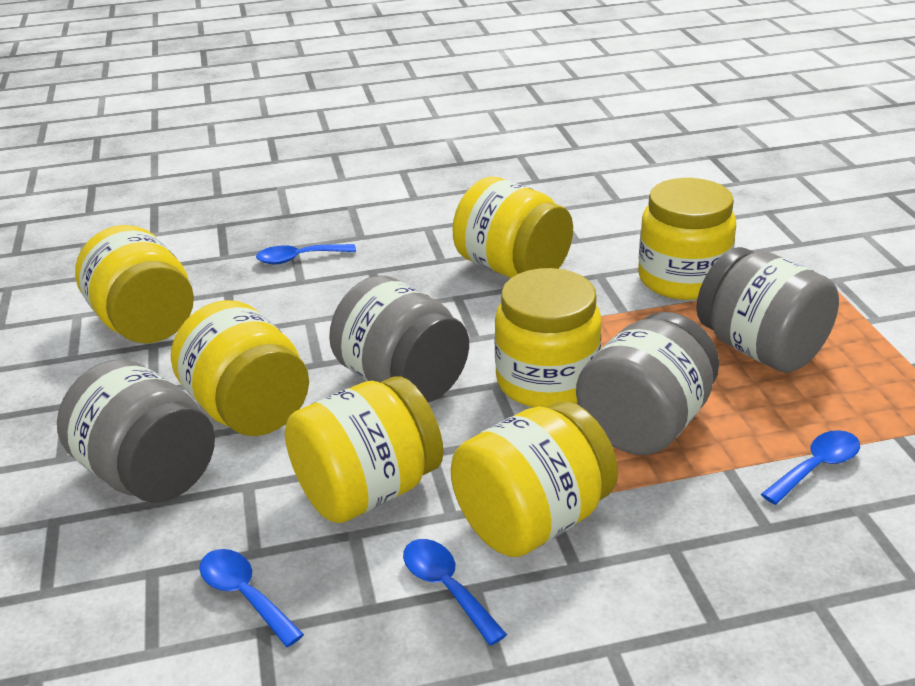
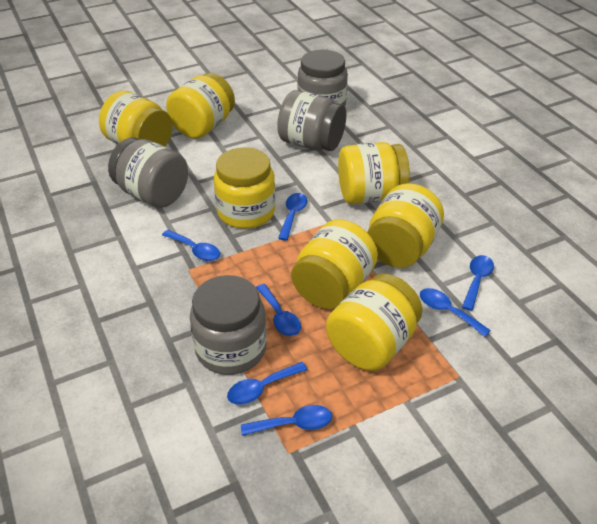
blue spoon: [199,549,304,647] [256,244,356,264] [403,539,507,646] [761,430,860,505] = 4 -> [162,230,220,261] [227,362,308,405] [241,405,332,436] [256,284,301,336] [278,193,307,241] [420,288,491,337] [462,255,494,311] = 7

